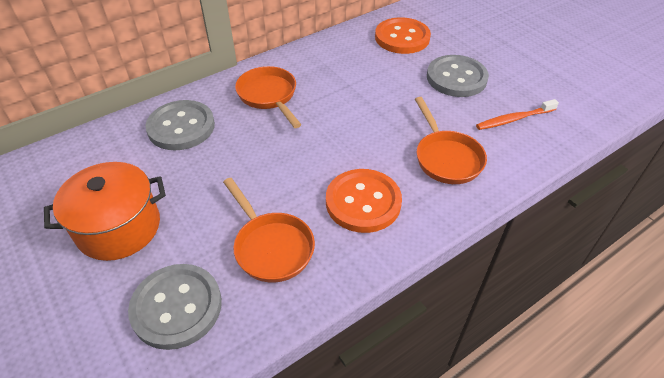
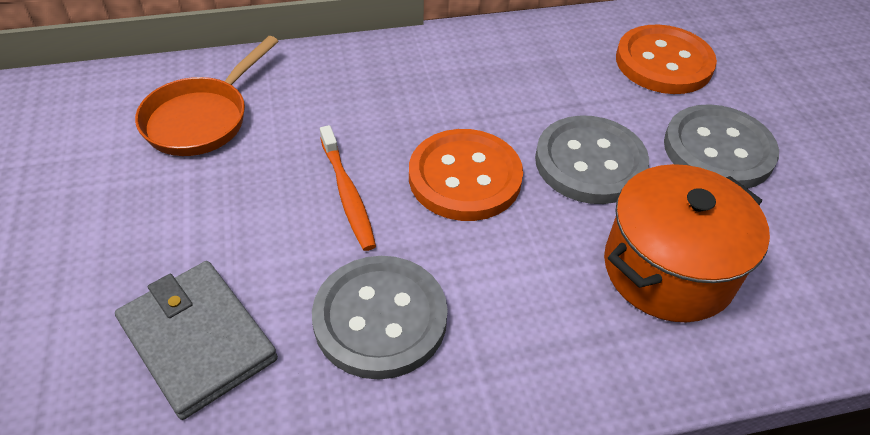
grey wallet: none = 0 -> [115,261,278,420] = 1
orange pan: [223,178,315,283] [235,66,302,128] [415,97,487,184] = 3 -> [135,36,278,156] = 1

